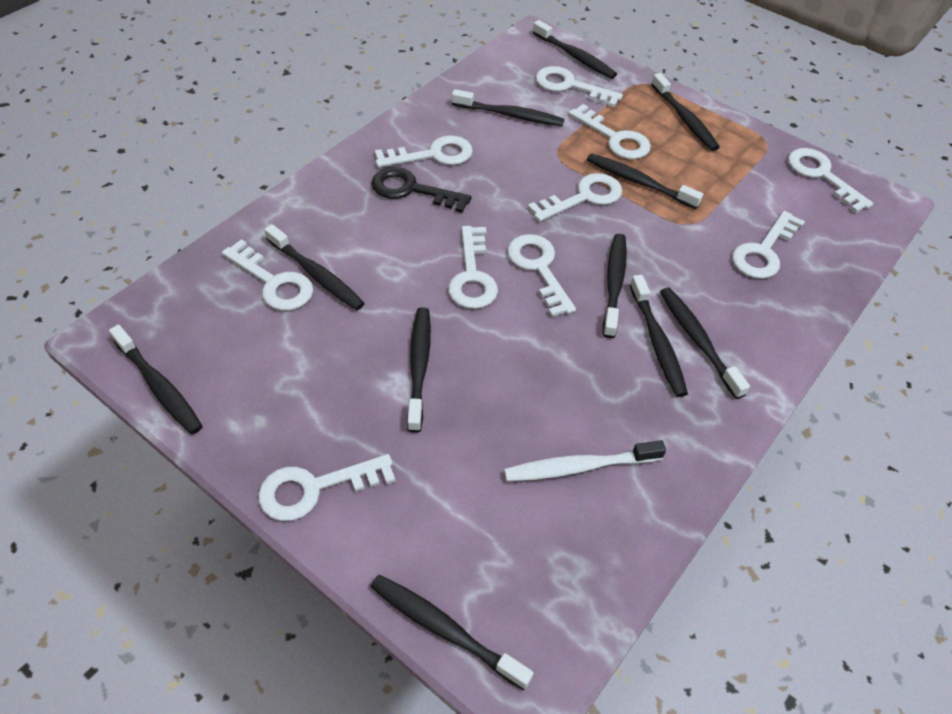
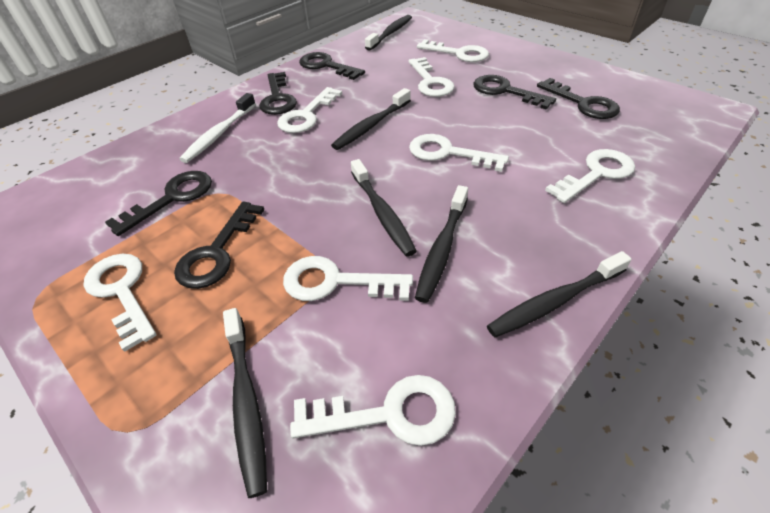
black key: [371,167,472,213] = 1 -> [105,171,212,236] [174,202,264,289] [259,72,297,115] [299,52,365,80] [473,75,556,109] [537,78,620,119] = 6
black toothbrush: [109,325,203,434] [264,224,365,310] [370,575,534,690] [407,307,431,433] [452,89,564,126] [532,20,617,79] [587,153,703,209] [603,234,627,338] [630,275,688,397] [651,73,720,151] [660,288,750,399] = 11 -> [223,308,267,498] [331,88,411,150] [351,159,417,257] [365,15,412,51] [415,185,468,303] [487,251,632,337] = 6
white key: [222,239,313,311] [258,454,396,521] [375,135,473,167] [448,226,498,309] [507,234,576,317] [528,173,622,222] [536,66,623,107] [569,104,651,159] [732,211,805,279] [788,148,873,213] = 10 -> [84,254,156,352] [277,87,343,133] [283,256,413,301] [290,375,456,446] [409,57,455,97] [409,134,509,172] [417,39,489,62] [545,149,635,203] = 8

